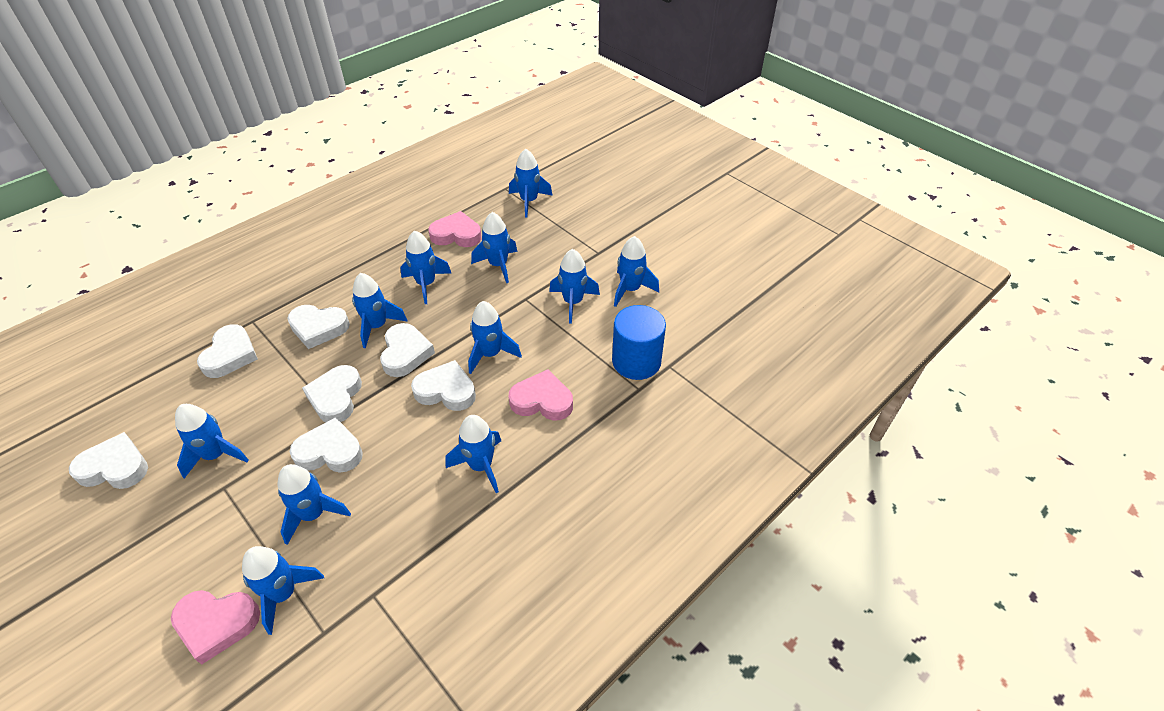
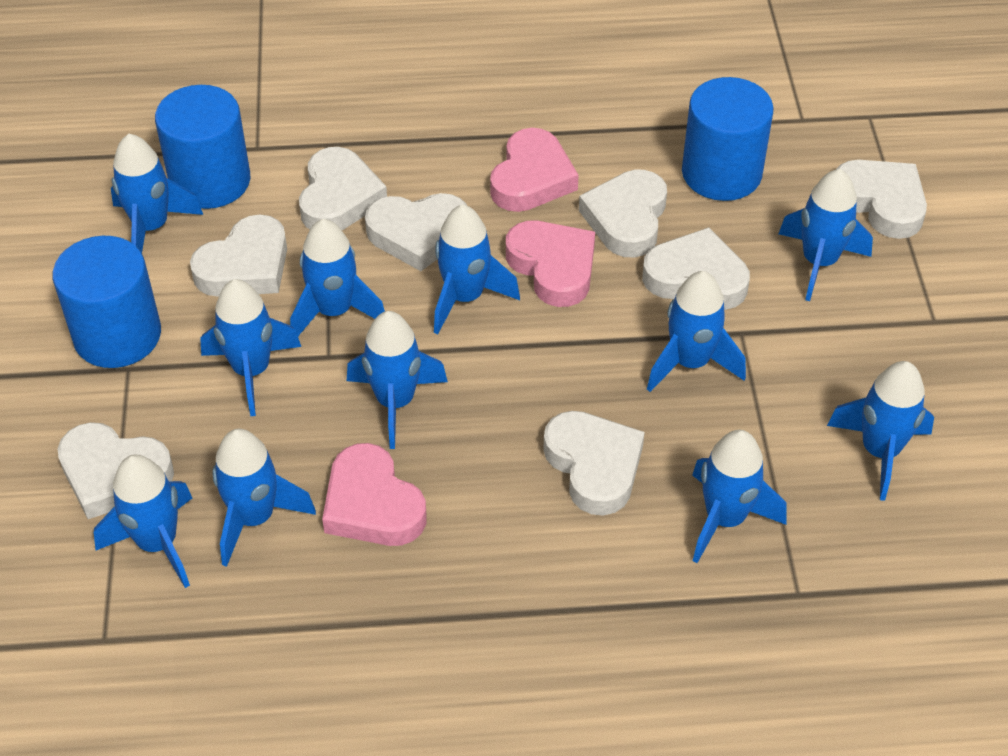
blue cylinder: [612,305,666,380] = 1 -> [53,236,161,368] [155,85,250,209] [682,77,774,201] = 3
white heart: [69,432,148,489] [197,325,258,378] [287,305,350,349] [290,417,363,473] [302,365,362,423] [380,323,435,377] [411,360,476,411] = 7 -> [58,422,174,519] [190,215,287,297] [299,147,387,230] [365,193,467,271] [543,411,645,516] [579,170,667,258] [642,227,750,310] [837,160,927,239] = 8

